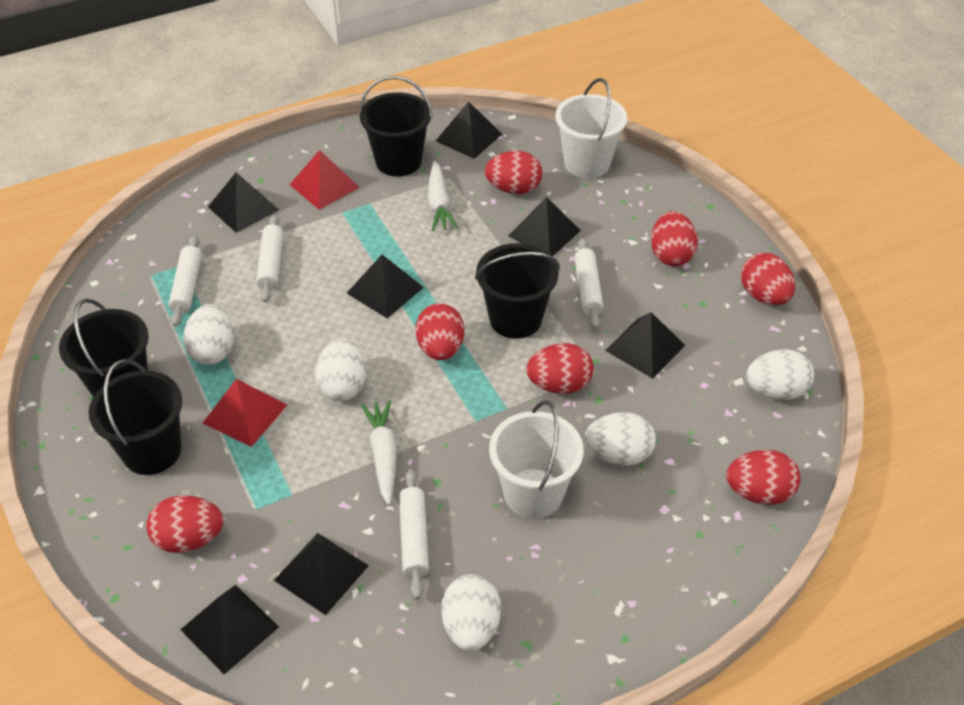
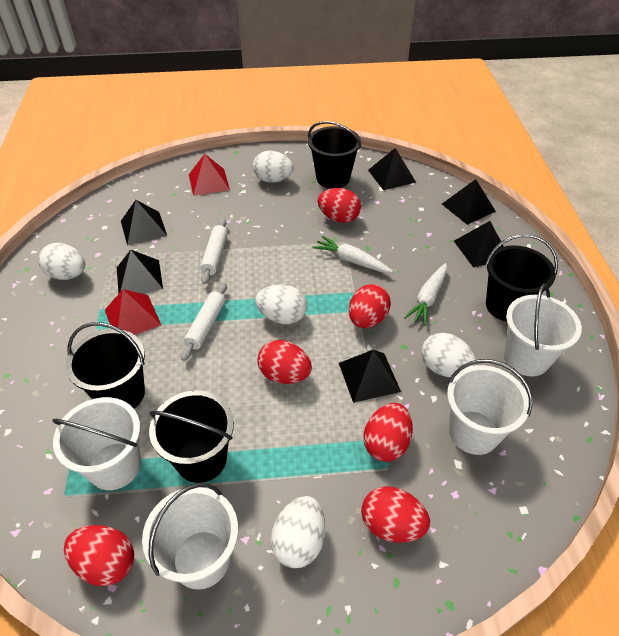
black pyramid: [181,585,279,674] [208,172,279,233] [274,533,369,615] [347,255,424,318] [436,102,502,159] [508,197,581,257] [605,312,685,379] = 7 -> [117,250,163,293] [121,200,167,245] [339,350,401,403] [368,148,416,190] [442,179,496,225] [454,221,504,268] = 6
red egg: [146,496,223,553] [415,303,464,360] [485,151,542,194] [526,343,594,394] [651,211,698,266] [726,450,801,505] [741,252,795,305] = 7 -> [64,525,134,586] [257,340,312,384] [318,188,361,223] [349,284,391,328] [361,486,430,543] [363,403,413,462] = 6
white bucket: [489,400,583,519] [555,78,627,178] = 2 -> [52,397,141,490] [142,483,238,590] [447,359,533,455] [504,283,582,377] = 4
white rolling pin: [168,235,202,327] [256,215,283,303] [399,469,429,600] [574,238,604,329] = 4 -> [181,283,227,361] [200,218,228,284] = 2

